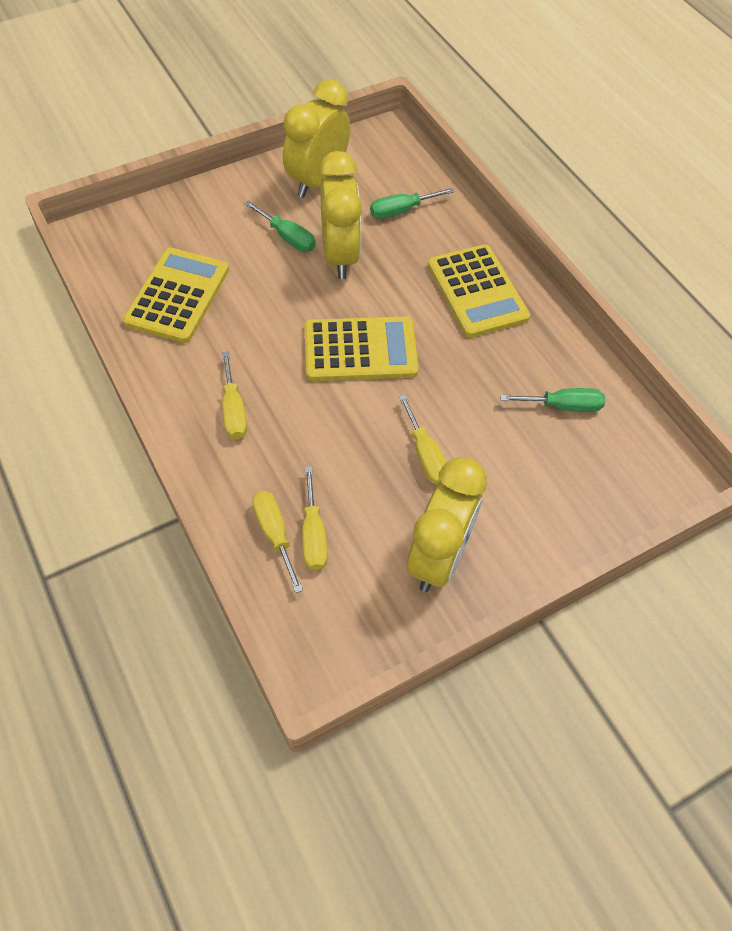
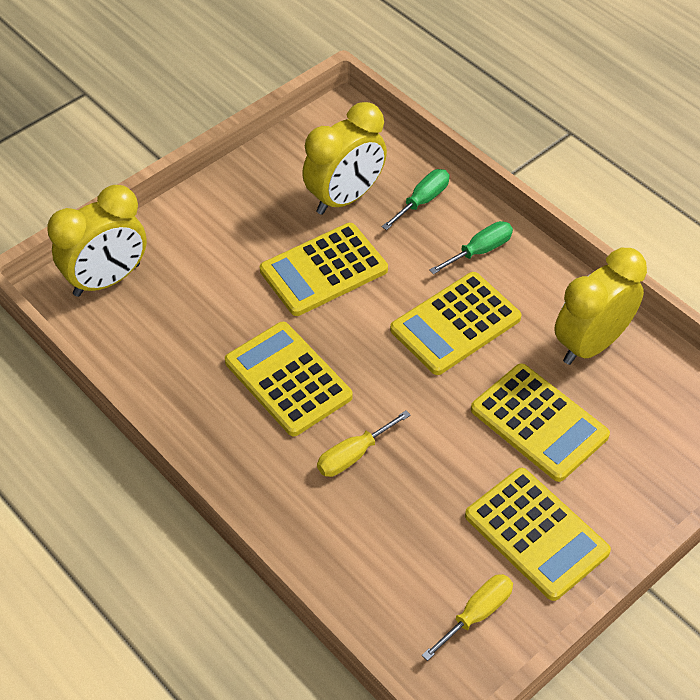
green screwdriver: [244,200,316,252] [370,188,455,219] [500,388,605,412] = 3 -> [382,169,449,230] [429,221,513,274] = 2
yellow calculator: [123,248,229,343] [304,316,419,381] [428,244,530,338] = 3 -> [225,322,353,436] [260,223,388,316] [390,272,521,375] [465,468,611,601] [471,363,610,482] = 5
yellow screwdriver: [222,351,247,439] [252,491,303,593] [302,466,328,571] [399,395,447,484] = 4 -> [317,411,411,477] [422,574,513,661] = 2

